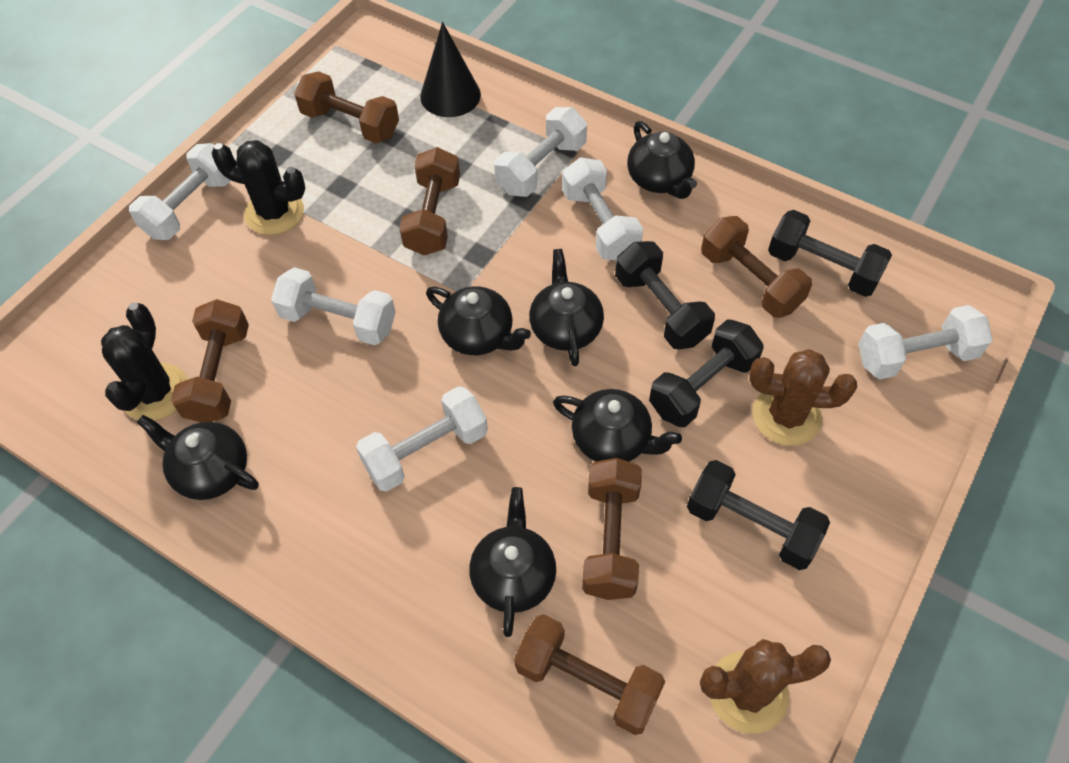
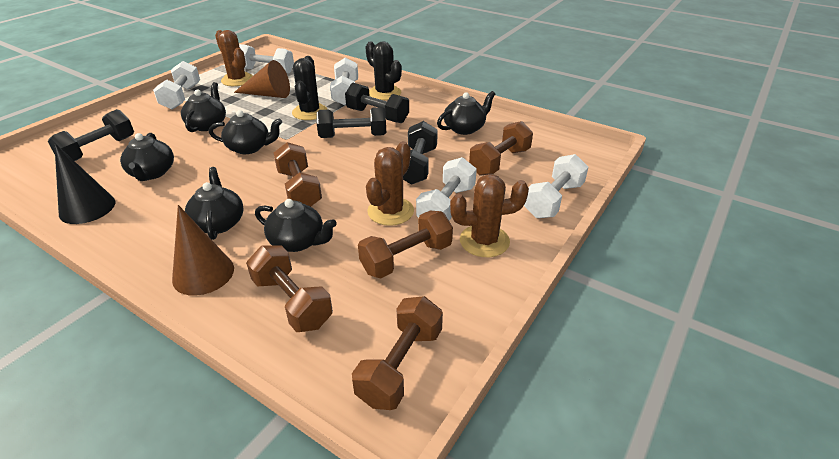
brown cactus: [700,639,831,734] [750,349,857,446] = 2 -> [215,30,253,86] [366,141,414,226] [450,174,529,257] = 3
brown cone: none = 0 -> [172,205,234,296] [234,60,290,98] = 2
brown dumbbell: [171,299,249,422] [295,71,399,143] [399,147,460,255] [514,614,665,735] [582,458,642,600] [701,216,812,318] = 6 -> [246,246,333,332] [273,142,322,207] [352,296,443,410] [358,211,453,278] [469,121,533,176] = 5
white dumbbell: [129,143,231,240] [271,267,396,345] [356,386,488,492] [494,107,587,197] [562,157,643,260] [858,305,993,379] = 6 -> [153,61,200,110] [239,44,294,73] [330,57,358,105] [416,157,477,221] [524,154,588,218] = 5

